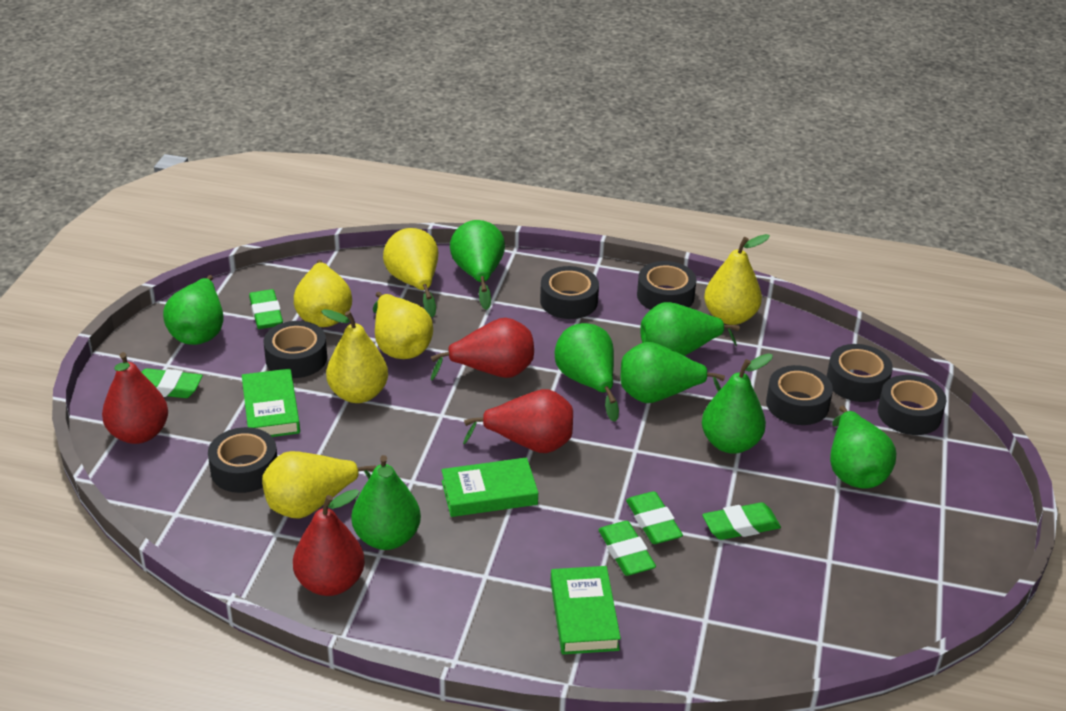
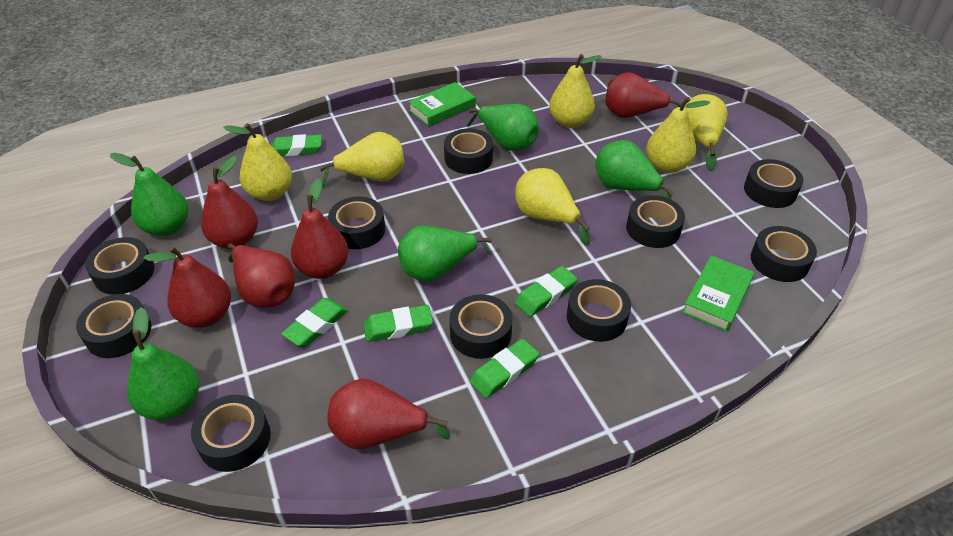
black tape: [208,427,277,493] [263,321,327,378] [540,266,599,319] [637,261,696,310] [766,365,833,425] [827,344,893,402] [878,375,947,435] = 7 -> [76,294,151,358] [85,237,155,295] [191,395,271,472] [328,196,385,249] [444,129,493,174] [449,294,513,359] [567,279,631,342] [626,195,685,248] [744,159,803,208] [751,226,817,282] = 10
green book: [242,369,300,437] [441,457,538,517] [550,566,621,654] = 3 -> [408,82,476,127] [682,255,754,332] = 2
green pear: [163,275,223,345] [351,455,421,550] [450,220,505,310] [555,323,619,422] [621,342,725,403] [640,302,740,356] [702,353,773,454] [830,406,896,489] = 8 -> [110,153,189,236] [127,307,199,420] [398,225,492,282] [467,104,539,151] [595,140,675,200] = 5
red pear: [102,352,168,444] [293,489,365,596] [431,318,534,380] [463,389,573,453] = 4 -> [143,246,231,328] [201,156,258,249] [228,243,295,308] [291,179,349,279] [328,378,450,449] [605,72,682,118] = 6

